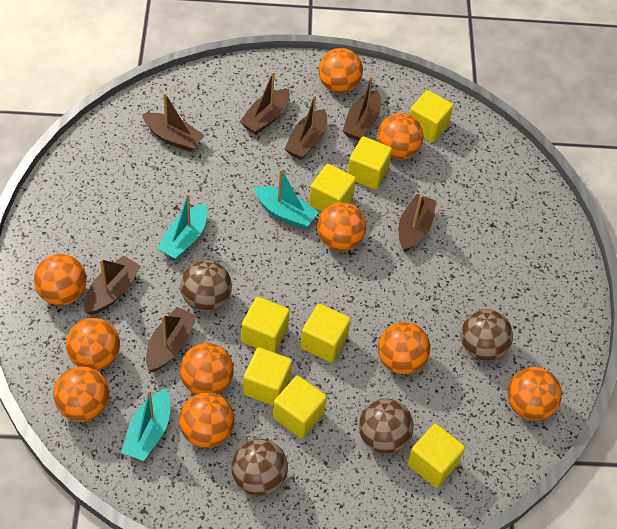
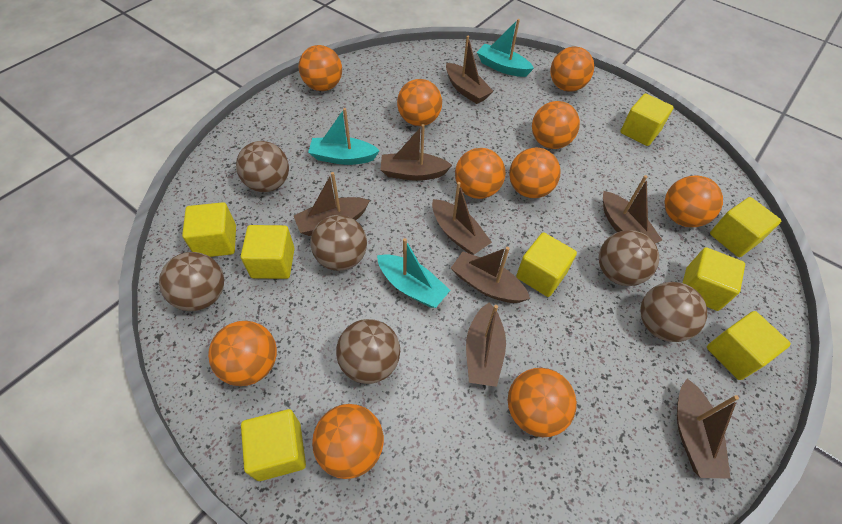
brown ball: [180,260,232,312] [231,439,288,496] [359,398,414,454] [461,309,513,361] = 4 -> [159,252,224,311] [236,141,289,192] [310,215,367,271] [336,319,400,384] [599,230,659,286] [640,282,707,342] = 6
brown boat: [84,255,141,315] [142,92,205,152] [146,307,196,372] [240,71,290,135] [285,95,327,160] [343,76,381,141] [399,194,436,252] = 7 -> [294,172,370,236] [380,124,452,181] [432,182,492,255] [446,36,493,104] [451,247,530,303] [466,303,506,387] [603,175,662,244] [677,379,739,479] = 8

